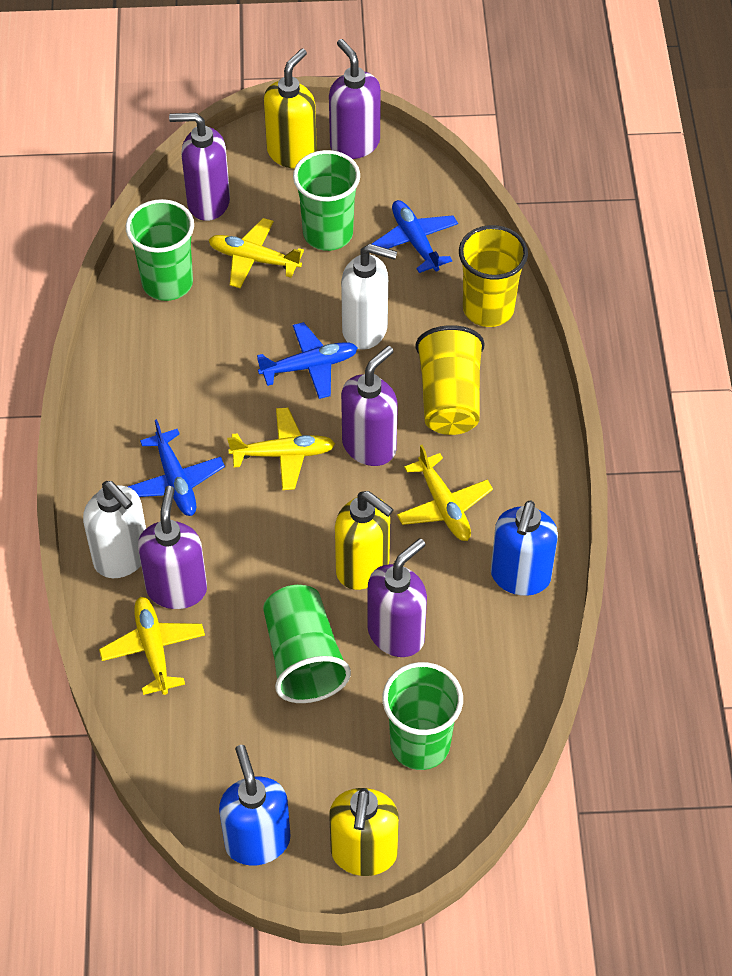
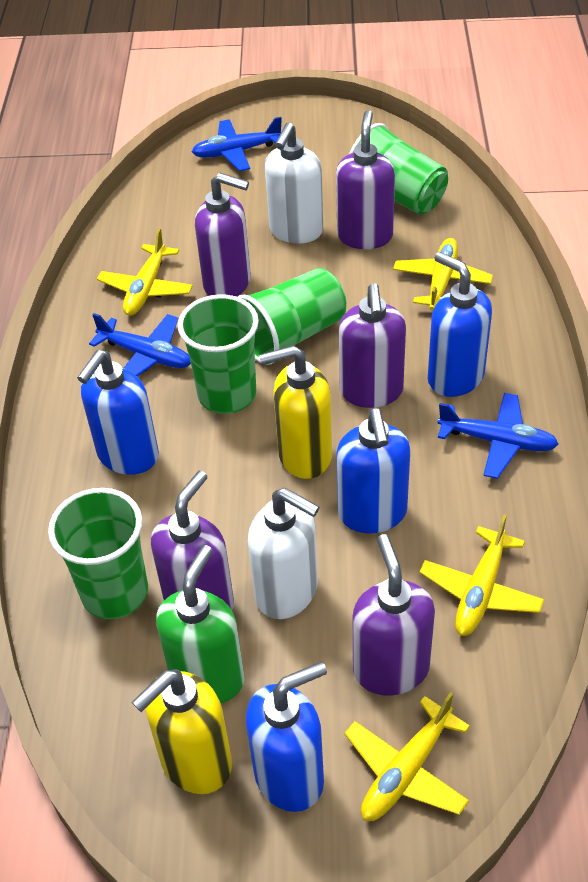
blue soap dispenser: [219,745,291,866] [491,501,558,596] = 2 -> [77,350,159,475] [246,662,327,812] [337,408,410,533] [428,252,492,397] = 4
green soap dispenser: none = 0 -> [156,545,244,703] = 1
yellow cup: [415,325,485,435] [459,225,528,327] = 2 -> none = 0
yellow soap dispenser: [264,48,317,169] [329,788,399,876] [335,491,394,590] = 3 -> [132,669,232,794] [259,345,332,479] = 2

